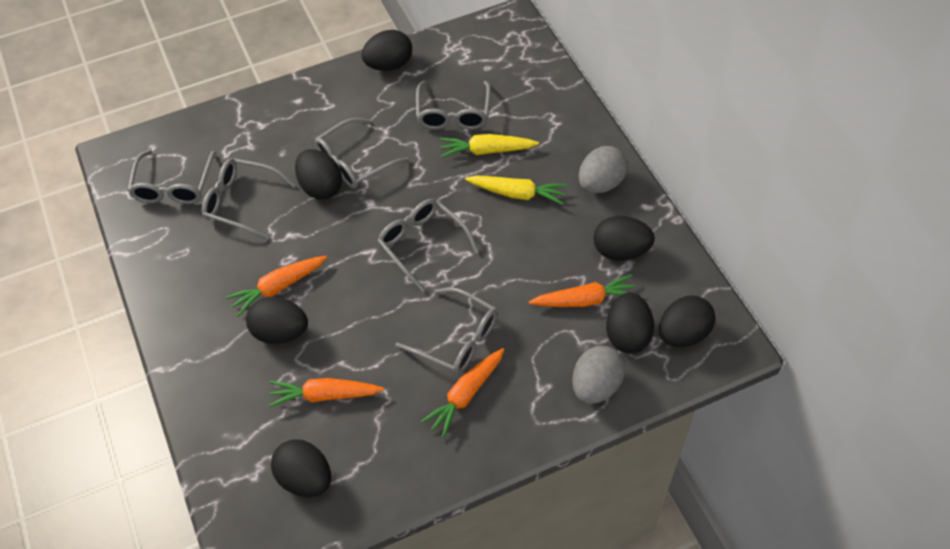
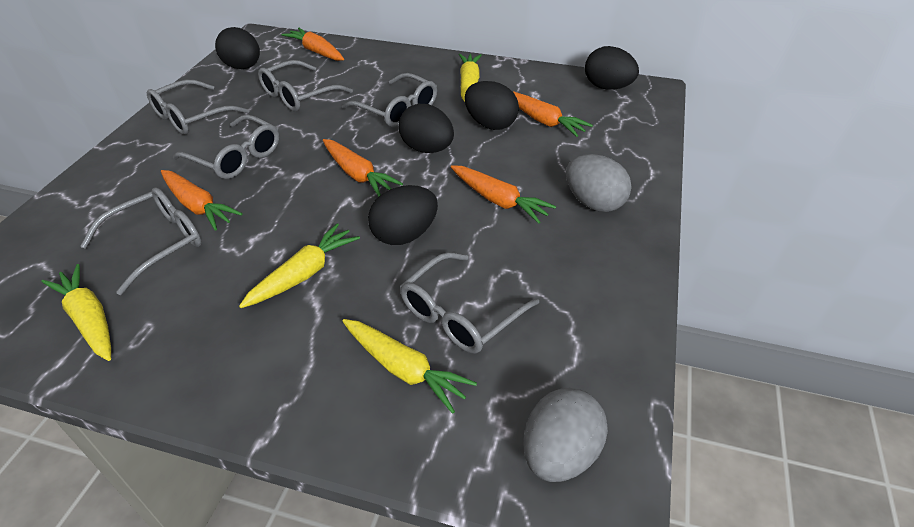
black egg: [246,297,308,344] [271,439,331,497] [295,149,342,199] [361,30,412,71] [594,216,655,261] [606,292,654,353] [659,296,715,347] = 7 -> [215,27,260,69] [368,185,438,245] [398,104,454,153] [464,81,519,130] [585,46,639,90] = 5
orange carrot: [225,256,327,317] [268,378,384,407] [420,348,504,438] [529,274,635,307] = 4 -> [161,170,243,231] [282,28,344,61] [323,139,403,197] [451,165,556,224] [512,91,593,137] = 5
yellow carrot: [440,134,539,158] [465,175,567,205] = 2 -> [41,264,111,361] [239,223,360,308] [342,319,477,414] [459,54,482,102] = 4

